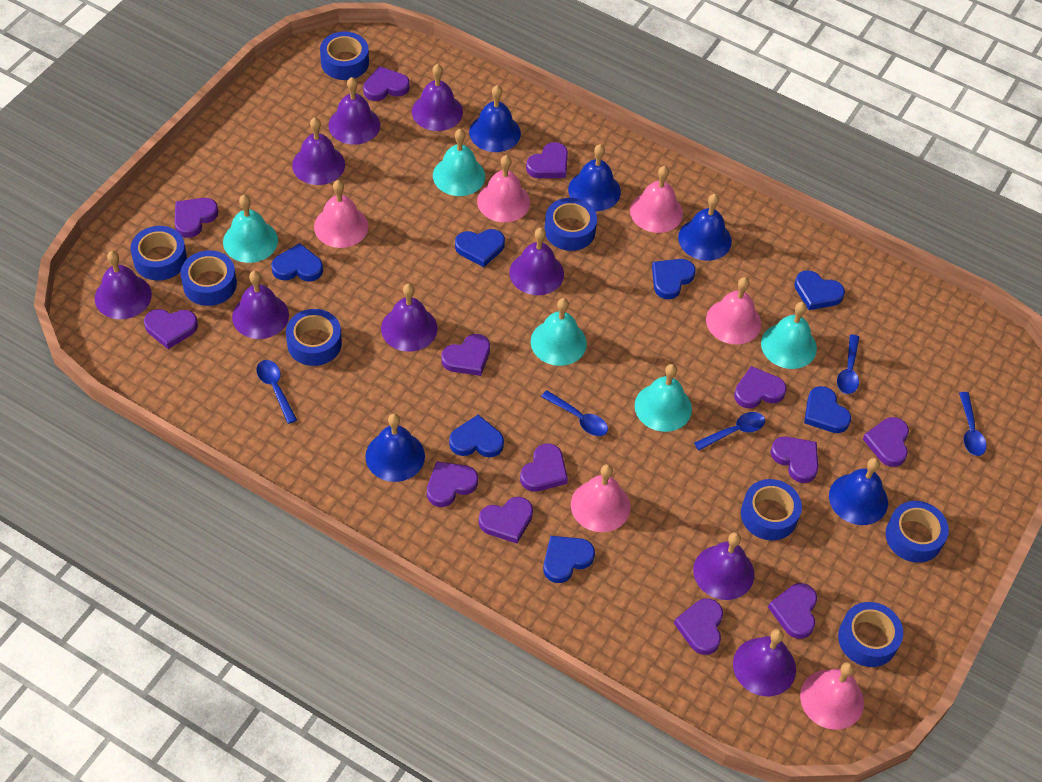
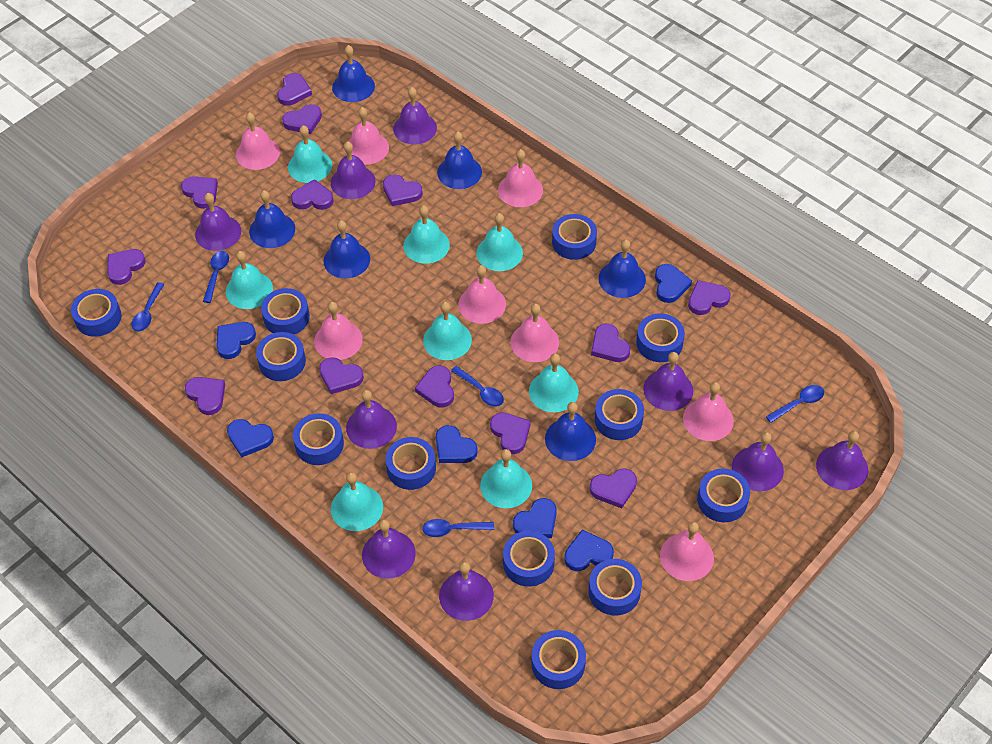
blue bell: [365,413,425,482] [469,85,521,152] [568,144,621,211] [678,194,732,261] [829,458,888,525] = 5 -> [249,190,295,248] [324,220,370,278] [332,45,375,102] [437,131,482,189] [545,402,596,461] [598,239,646,298] = 6
blue heart: [271,243,323,281] [449,415,504,457] [455,229,505,267] [543,536,595,583] [652,259,696,299] [794,270,845,310] [804,386,851,433] = 7 -> [216,322,256,359] [227,419,274,457] [436,425,478,463] [513,498,557,538] [564,530,614,571] [655,264,692,303] = 6
blue tape: [130,226,187,280] [181,250,237,306] [286,309,342,366] [320,32,369,80] [544,198,597,251] [741,479,802,540] [838,602,903,667] [885,501,949,563] = 8 -> [71,289,122,337] [256,332,306,381] [261,288,310,335] [293,413,344,465] [385,437,436,490] [503,531,555,586] [531,630,586,689] [552,214,597,260] [588,559,642,615] [594,389,644,440] [636,314,685,362] [697,469,750,522] = 12
pink bell: [314,180,368,248] [477,155,530,222] [571,464,631,532] [630,166,683,233] [706,277,761,345] [800,662,864,730] = 6 -> [236,112,280,170] [314,302,363,360] [345,107,389,165] [458,265,506,324] [498,149,543,207] [511,303,559,362] [660,522,714,581] [683,382,734,441] = 8
turquoise bell: [223,195,278,263] [433,129,485,196] [531,298,587,366] [634,364,692,432] [761,302,817,369] = 5 -> [226,251,273,309] [288,125,332,183] [331,472,383,531] [403,205,450,264] [423,302,472,360] [476,213,523,271] [480,449,532,508] [529,353,579,412] = 8

